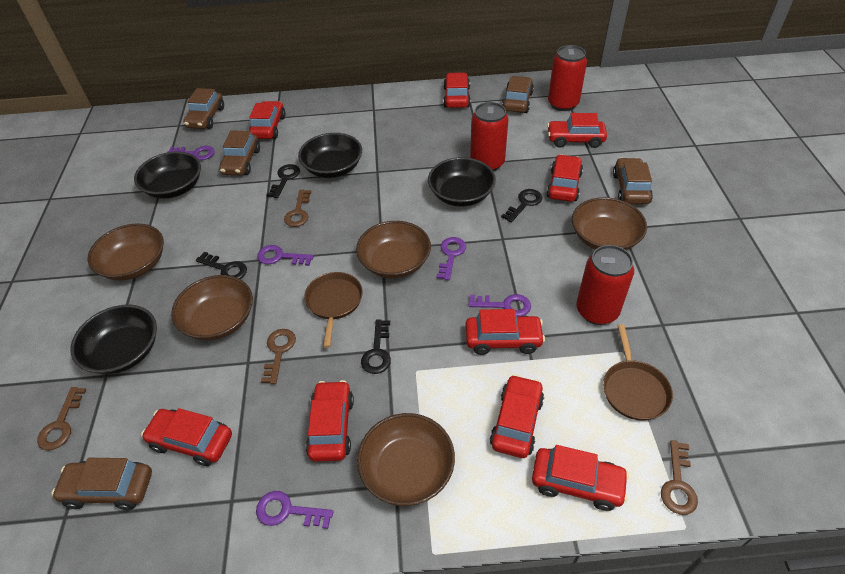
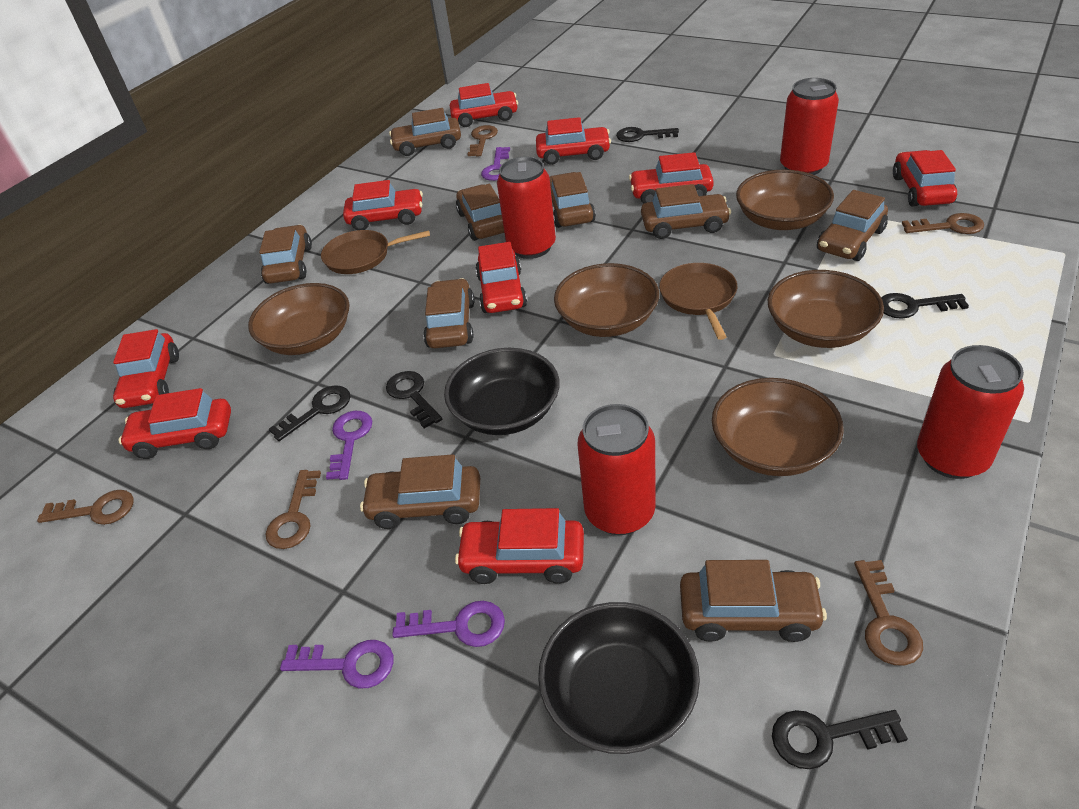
black bowl: [70,305,157,374] [134,151,201,199] [298,133,362,178] [428,157,496,207] = 4 -> [444,348,560,435] [538,602,700,754] = 2
black key: [196,252,247,279] [267,164,300,198] [361,319,391,374] [501,189,543,223] = 4 -> [269,385,351,441] [386,371,442,428] [616,127,679,142] [772,710,908,769] [881,293,969,319] = 5
brown car: [51,458,152,510] [183,88,224,129] [219,130,260,175] [502,76,534,113] [613,158,653,204] = 5 -> [259,225,312,284] [360,454,480,529] [389,108,461,156] [423,278,475,348] [456,184,504,241] [549,172,596,228] [641,184,731,239] [680,560,827,642] [817,190,888,261] = 9
brown key: [37,387,87,450] [261,329,296,384] [284,190,311,227] [661,440,698,515] = 4 -> [37,490,134,525] [265,470,321,549] [468,125,498,156] [854,560,923,666] [902,213,984,234] = 5
purple key: [167,146,215,160] [256,491,334,529] [257,245,314,266] [436,237,466,281] [469,294,531,317] = 5 -> [280,640,394,688] [326,411,372,480] [392,601,505,647] [481,147,510,181] = 4
red can: [470,102,508,171] [548,45,587,111] [576,245,634,325] = 3 -> [497,156,556,259] [578,404,655,535] [780,78,839,175] [917,345,1024,479] = 4

